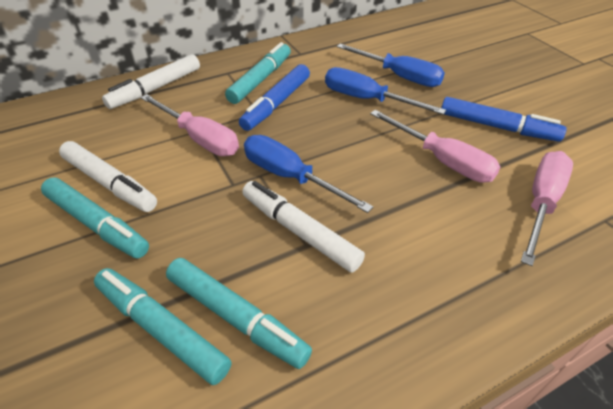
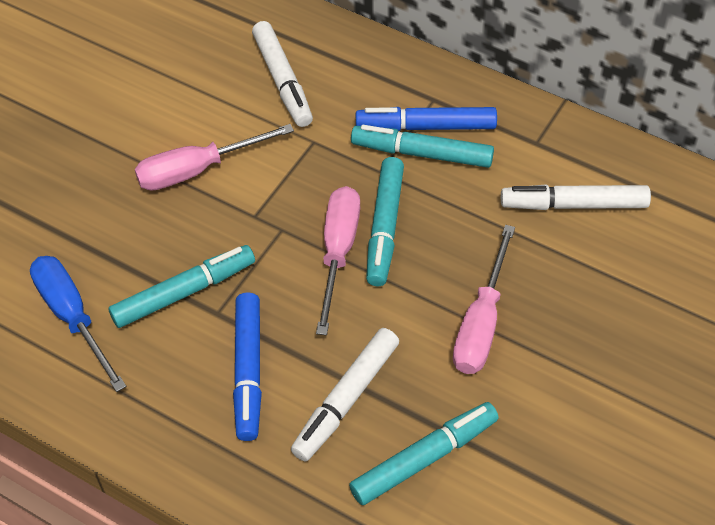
blue screwdriver: [244,135,373,213] [325,67,446,115] [337,44,445,87] = 3 -> [30,256,126,392] = 1

